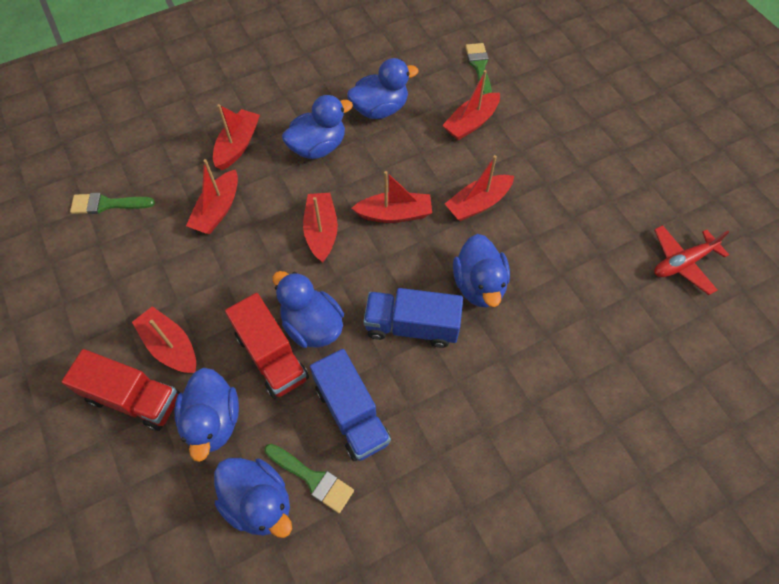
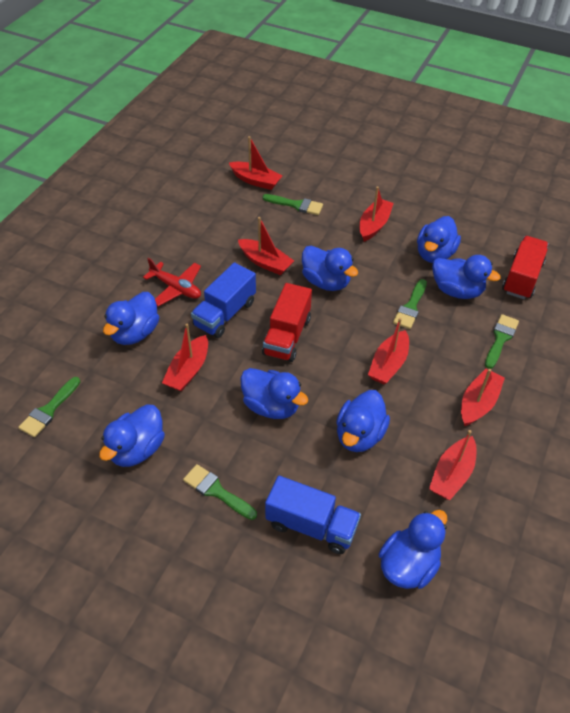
blue duck: [175,368,239,462] [214,458,292,538] [273,271,344,348] [282,95,353,159] [347,58,419,119] [453,234,510,308] = 6 -> [99,404,165,467] [103,292,159,345] [240,368,308,419] [302,245,358,291] [336,390,390,452] [379,510,447,589] [417,216,461,263] [432,255,501,299] = 8
green brush: [70,193,155,214] [264,444,354,513] [465,43,492,95] = 3 -> [18,377,80,437] [183,464,257,520] [262,194,323,215] [393,279,427,329] [485,314,519,369] = 5

